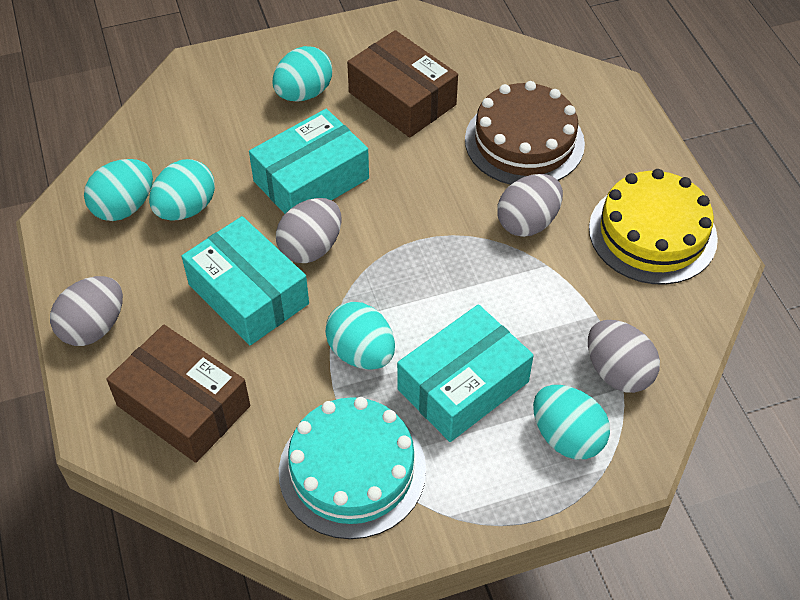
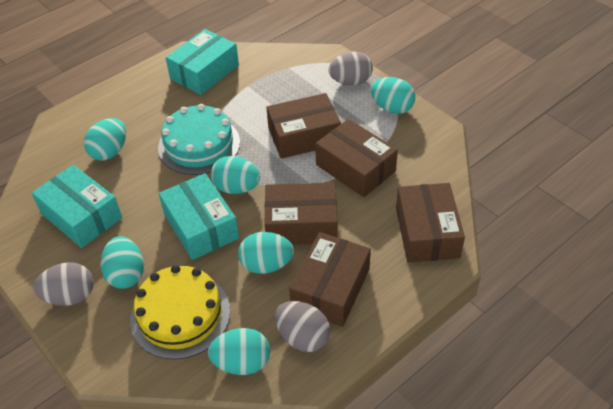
brown box: [106,325,250,463] [347,30,458,138] = 2 -> [264,182,338,245] [266,93,341,159] [289,232,371,327] [315,119,398,197] [396,183,465,263] = 5
brown cake: [465,81,585,185] = 1 -> none = 0
grey egg: [50,276,123,346] [276,198,342,263] [497,174,563,237] [588,320,660,393] = 4 -> [33,262,93,306] [275,301,330,352] [328,51,373,86] = 3
turquoise egg: [84,159,153,221] [149,159,215,221] [273,46,332,102] [325,302,395,370] [533,385,610,459] = 5 -> [84,118,126,160] [100,236,144,289] [208,328,270,375] [211,156,260,194] [238,232,294,274] [371,77,415,114] = 6

